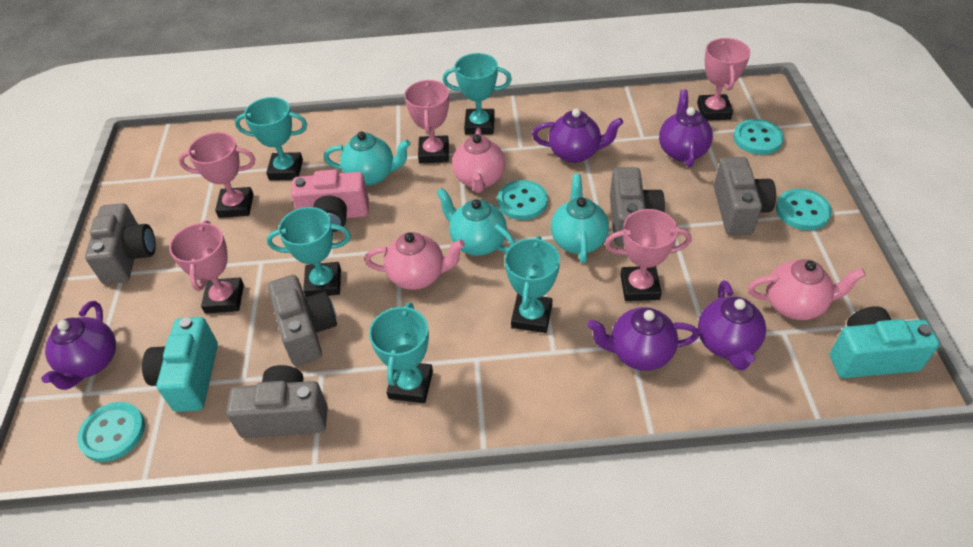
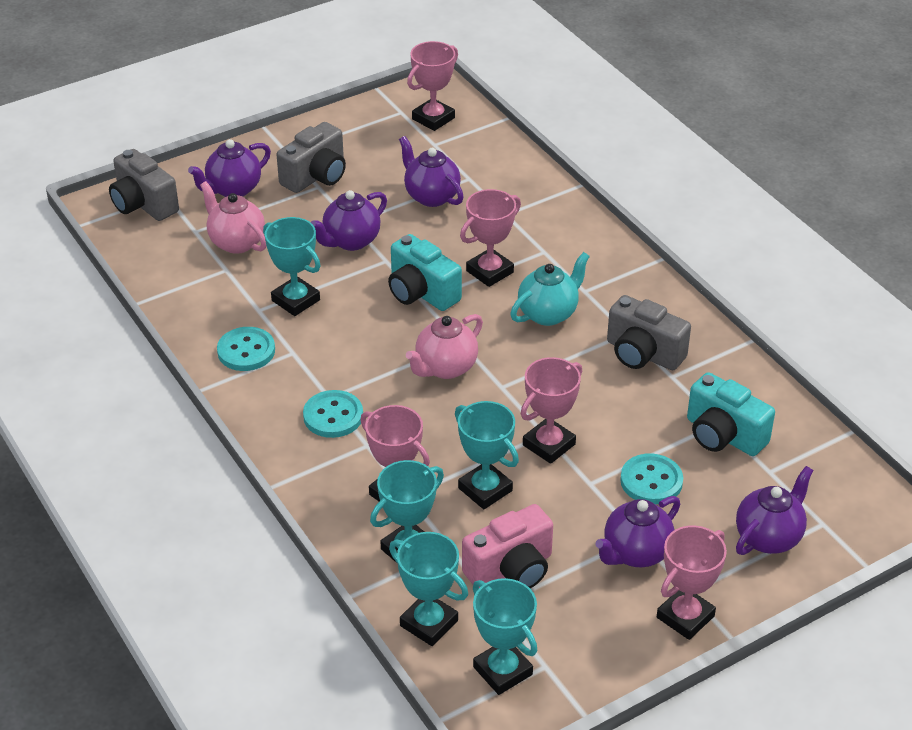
grey camera: [85,203,156,284] [226,365,328,438] [268,275,337,366] [610,167,665,246] [714,157,776,235] = 5 -> [109,149,179,221] [277,122,346,193] [607,295,691,370] = 3
pink teapot: [365,232,465,290] [452,128,505,193] [748,259,866,320] = 3 -> [200,181,266,254] [406,314,483,379] = 2
turquoise button: [77,402,145,462] [497,180,548,220] [733,119,784,155] [776,189,832,230] = 4 -> [217,327,275,371] [303,390,363,438] [620,453,683,504] = 3
turquoise teapot: [324,131,411,186] [436,188,515,256] [551,174,609,264] = 3 -> [510,252,590,326] = 1

